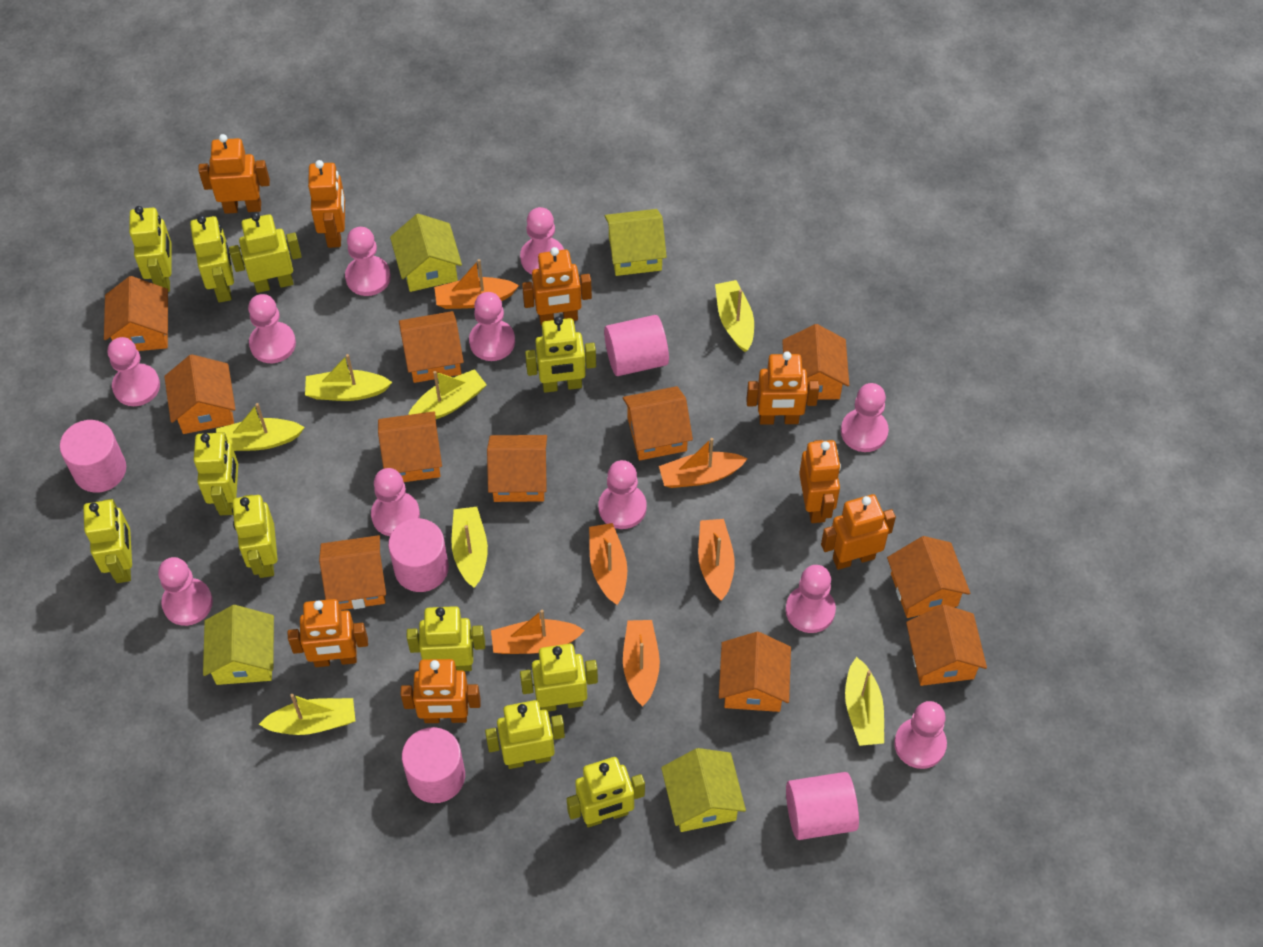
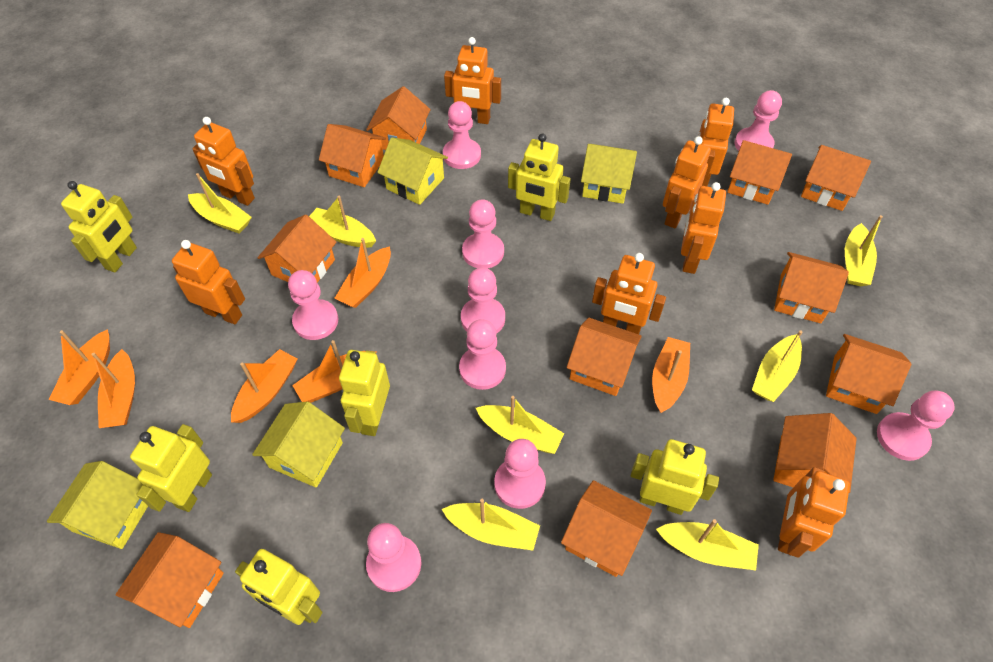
pink cylinder: [60,420,126,493] [388,518,449,592] [402,727,465,803] [604,315,669,376] [786,772,859,840] = 5 -> none = 0
pink pawn: [108,337,160,406] [158,557,213,626] [248,294,296,363] [345,227,391,296] [371,468,420,536] [469,292,515,361] [520,207,564,274] [598,460,647,529] [785,565,836,633] [841,383,889,452] [894,701,947,769] = 11 -> [288,270,338,340] [366,523,421,592] [443,101,481,169] [459,319,506,390] [461,268,505,334] [462,199,504,269] [494,439,546,509] [735,90,782,151] [877,390,955,461] = 9
yellow robot: [83,499,132,583] [129,206,172,292] [190,215,234,302] [194,432,238,515] [229,213,302,293] [232,495,278,578] [407,606,485,671] [485,700,565,769] [520,644,598,712] [525,317,596,393] [567,757,645,827] = 11 -> [61,181,137,273] [130,424,212,512] [235,549,323,625] [339,350,390,436] [508,134,571,221] [631,439,719,515] = 6

